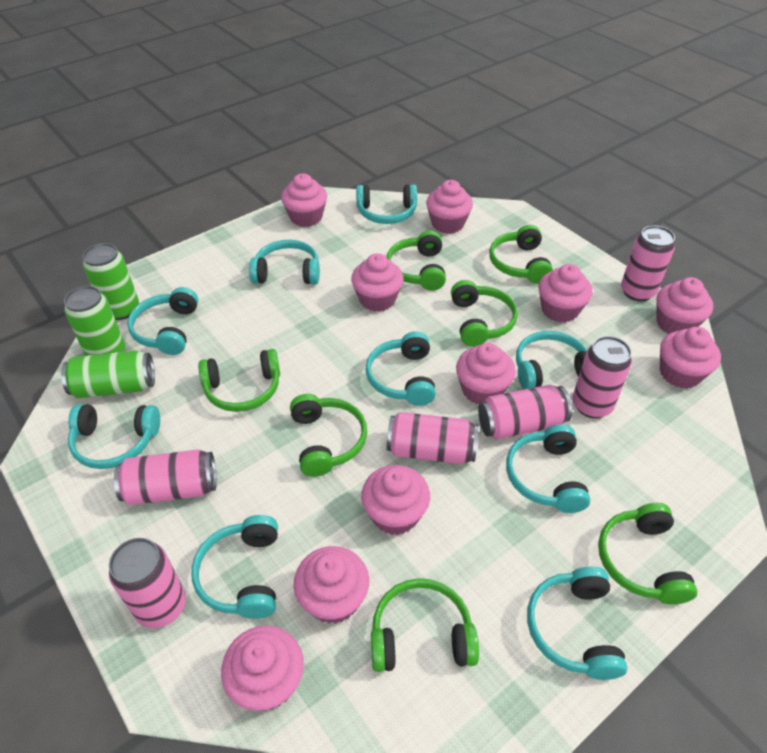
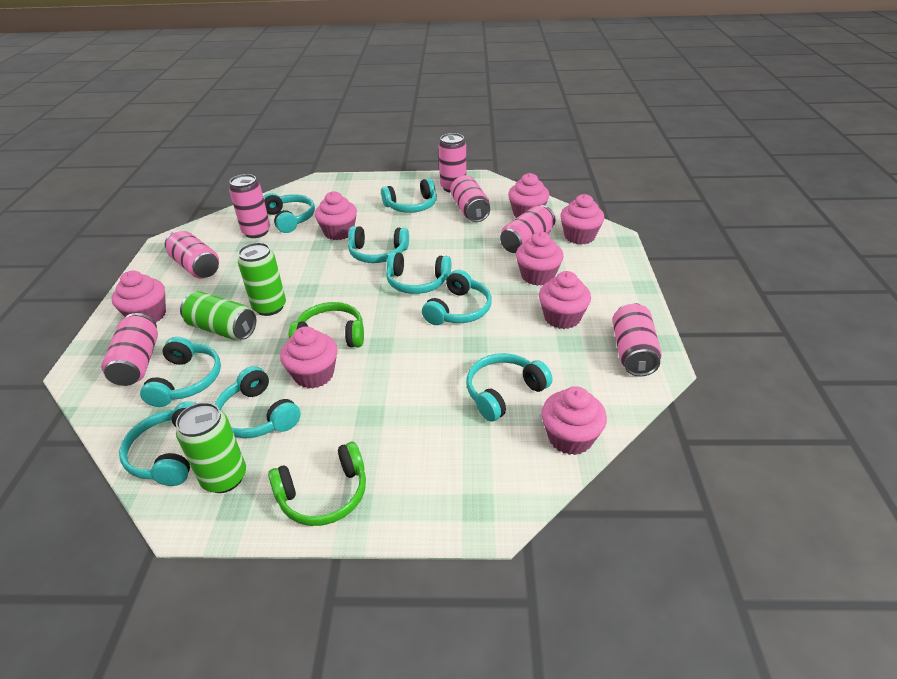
green headphones: [198,349,280,412] [290,394,367,477] [371,578,479,672] [387,231,446,291] [451,280,518,347] [489,225,553,284] [598,503,698,605] = 7 -> [268,442,366,526] [289,302,364,347] = 2
pink can: [109,538,186,628] [114,449,217,505] [387,412,479,464] [478,385,572,440] [572,336,632,418] [621,225,675,302] = 6 -> [101,313,158,386] [165,230,219,278] [229,174,270,238] [439,133,466,193] [450,175,490,222] [500,205,556,253] [612,303,662,377] = 7
pink cupcake: [221,625,304,711] [281,173,327,227] [294,546,369,624] [351,253,404,312] [361,465,430,535] [426,180,473,234] [456,343,516,404] [539,264,593,323] [656,277,713,334] [660,327,721,389] = 10 -> [112,271,166,323] [280,326,338,389] [315,191,357,240] [508,173,549,218] [516,232,564,286] [539,271,591,329] [541,386,607,455] [560,194,604,245] = 8

